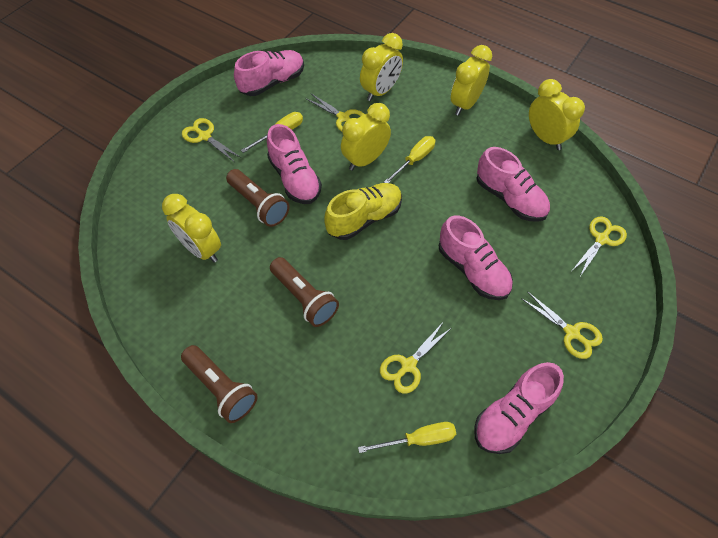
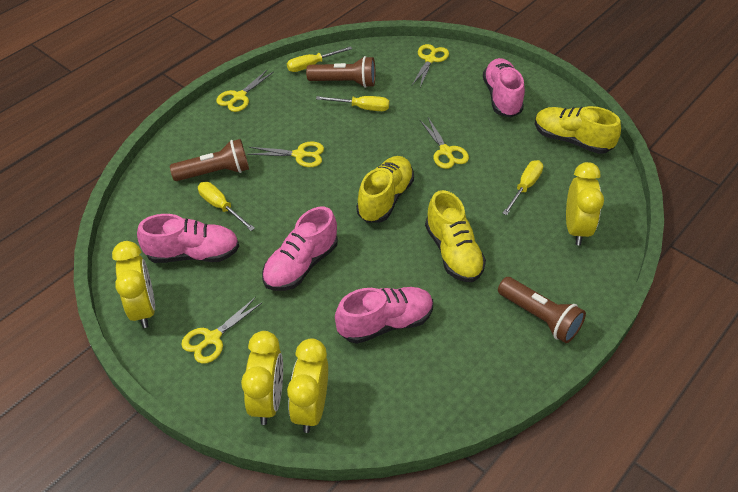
pink shoe: [234,50,304,96] [267,124,322,204] [439,215,513,300] [474,362,564,454] [476,147,550,222] = 5 -> [137,214,239,263] [262,207,338,291] [335,287,433,344] [483,58,525,118] = 4
yellow clock: [162,194,221,263] [341,103,391,171] [360,33,403,101] [451,45,492,116] [529,79,585,150] = 5 -> [112,241,155,328] [241,331,283,425] [287,338,328,433] [566,162,604,245] = 4
yellow screwdriver: [241,112,303,153] [358,422,456,453] [384,136,435,183] = 3 -> [198,182,255,231] [287,46,352,72] [316,96,389,111] [502,160,543,215] = 4
yellow shoe: [324,183,402,240] = 1 -> [356,156,414,223] [425,190,486,282] [535,106,621,154] = 3

